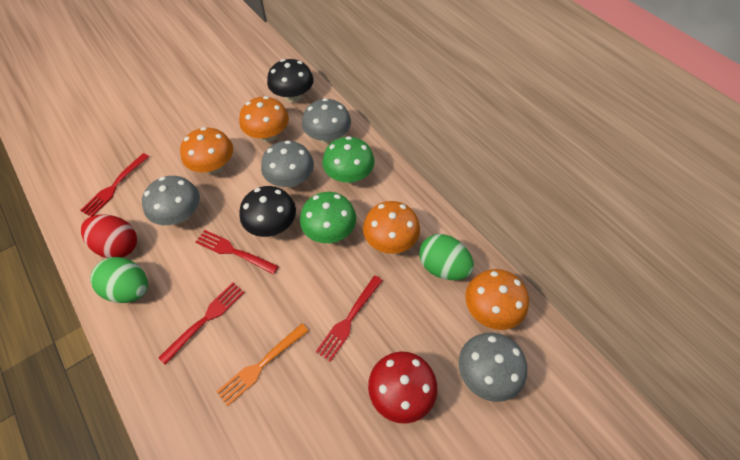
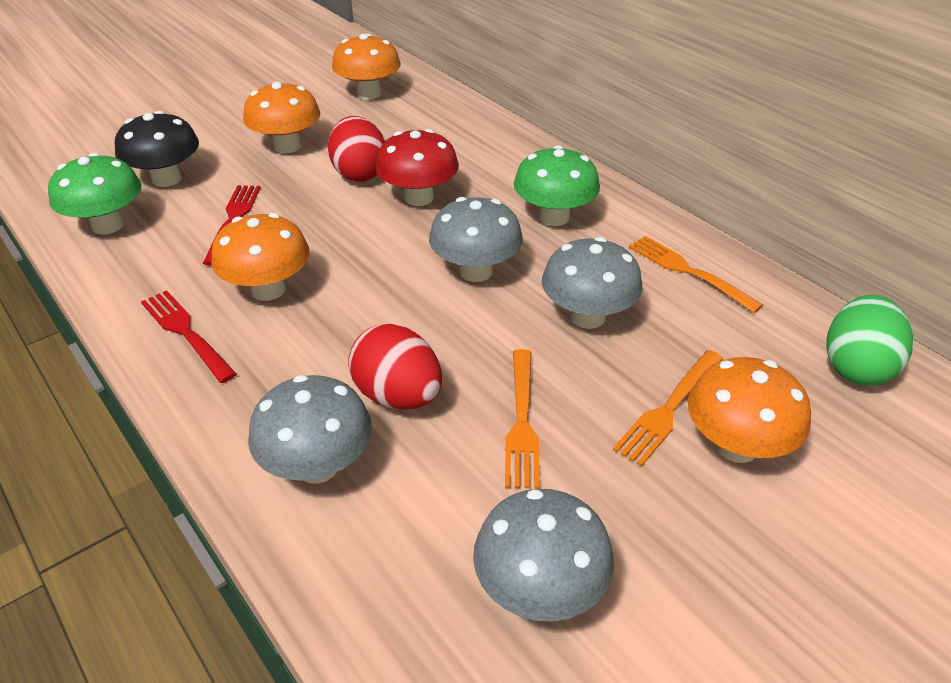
black mushroom: [239,186,296,237] [267,59,313,103] = 2 -> [115,111,199,187] = 1
green egg: [90,257,148,303] [419,234,474,280] = 2 -> [826,295,913,386] = 1
orange fork: [216,324,308,406] = 1 -> [505,349,540,489] [613,350,723,467] [629,236,763,313] = 3
red egg: [81,215,137,258] = 1 -> [328,116,385,182] [348,324,442,410] = 2
red fork: [80,153,149,217] [159,282,245,365] [196,230,279,274] [316,275,383,362] = 4 -> [141,290,237,383] [203,185,261,266] = 2

